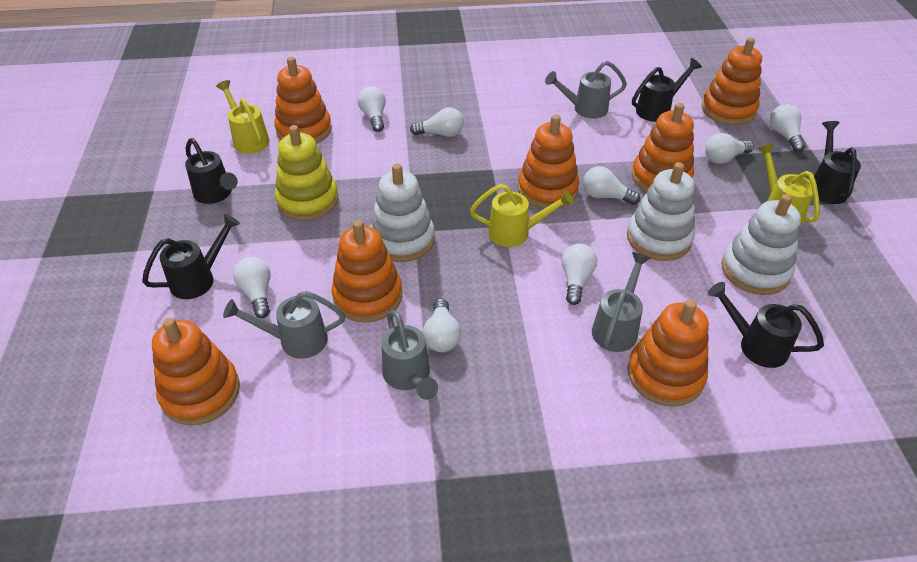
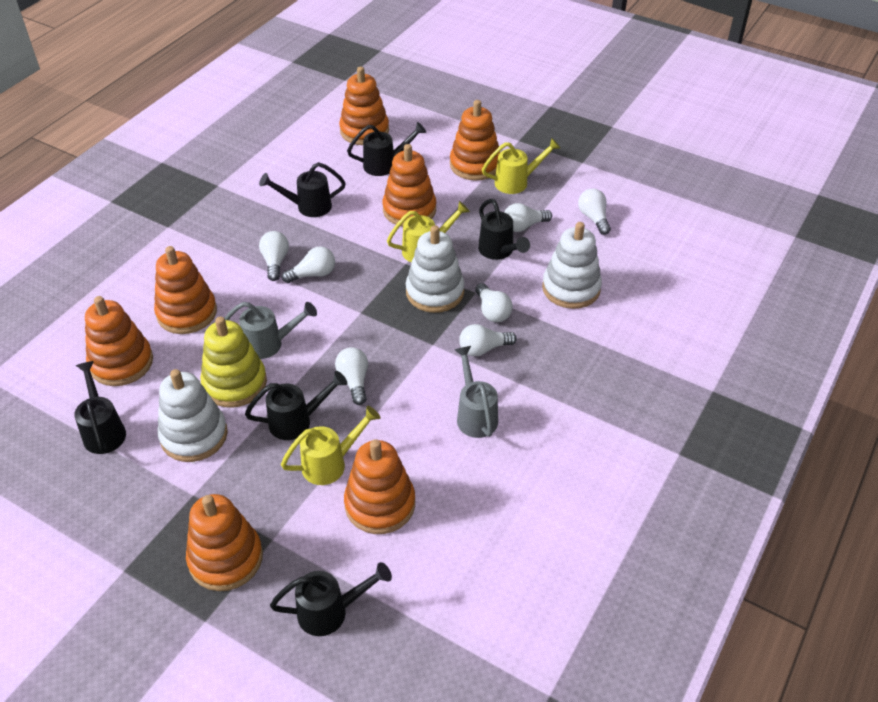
black watering can: [142,214,240,299] [185,138,238,204] [632,58,702,122] [708,282,824,368] [814,121,861,204] = 5 -> [74,361,126,454] [245,371,347,440] [259,162,346,217] [270,562,392,636] [347,122,426,176] [478,199,530,260] = 6
grey watering can: [223,291,345,359] [382,310,438,400] [545,61,627,119] [592,252,651,352] = 4 -> [224,302,317,359] [454,346,498,438] = 2
white light bulb: [233,257,270,318] [357,86,386,132] [410,107,464,137] [423,298,461,352] [561,243,597,305] [583,166,640,205] [705,133,754,164] [770,104,805,152] = 8 -> [259,231,289,281] [282,246,335,283] [335,347,368,405] [459,324,517,356] [475,283,513,322] [504,203,552,232] [578,189,611,235] = 7

